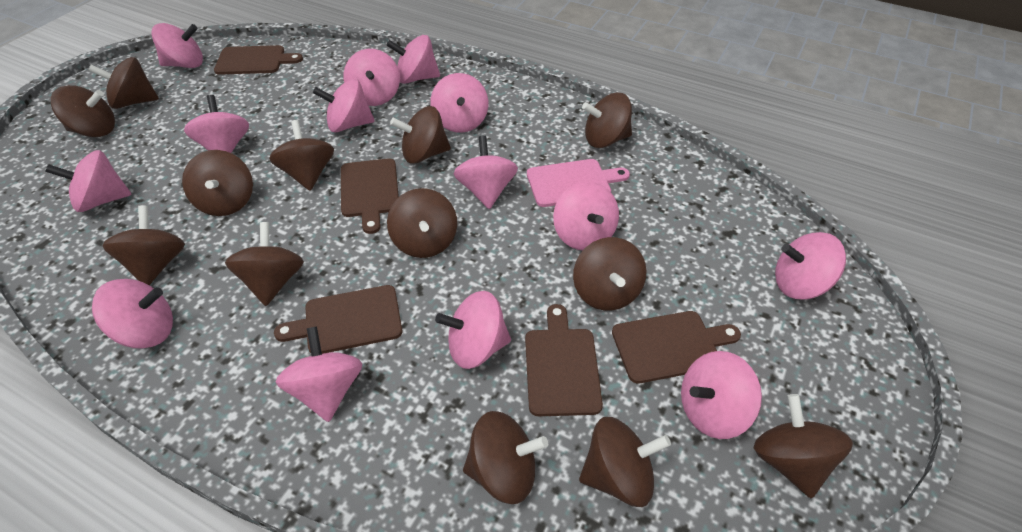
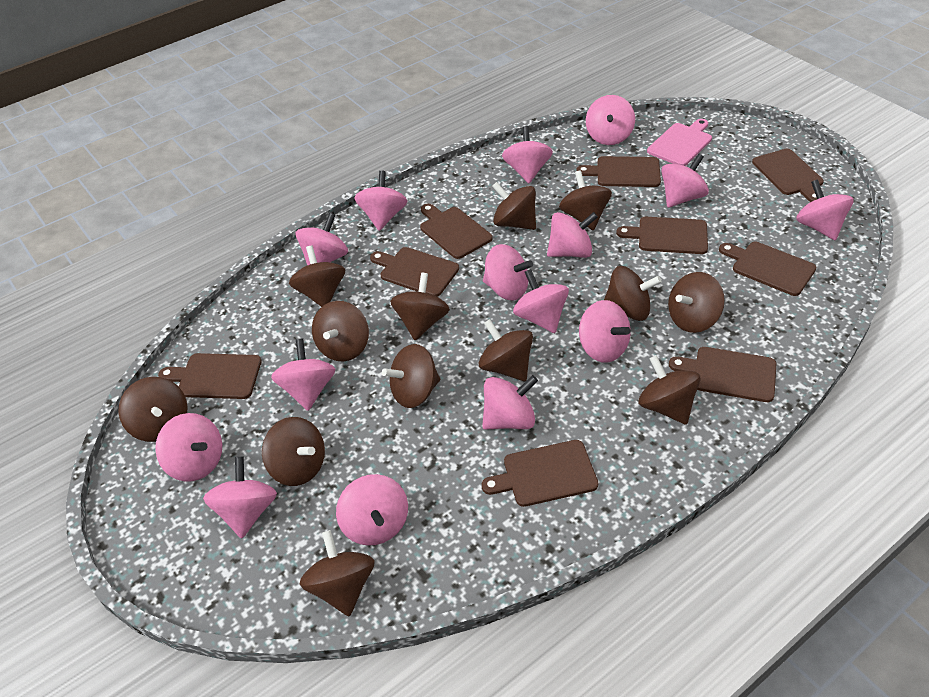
brown cutting board: [214,45,303,75] [274,285,402,354] [341,158,399,234] [525,304,603,416] [612,311,741,383] = 5 -> [158,353,262,399] [370,247,459,297] [420,204,493,259] [482,440,599,507] [576,156,661,187] [616,217,708,254] [669,347,776,402] [719,242,817,296] [752,149,824,202] = 9
pink spinning top: [45,150,132,212] [92,279,173,349] [151,23,203,68] [184,95,249,153] [276,326,362,422] [313,79,375,132] [343,49,400,106] [387,35,440,84] [430,73,488,133] [435,291,511,369] [453,135,518,209] [553,181,619,250] [681,351,762,439] [775,232,846,300] = 14 -> [155,413,222,481] [203,457,277,539] [271,339,335,411] [296,213,348,265] [336,474,408,546] [354,171,407,231] [482,375,538,430] [483,244,533,300] [502,126,553,183] [513,269,569,333] [547,212,598,258] [579,300,631,363] [586,95,635,145] [661,154,709,208] [796,180,854,240] = 15

